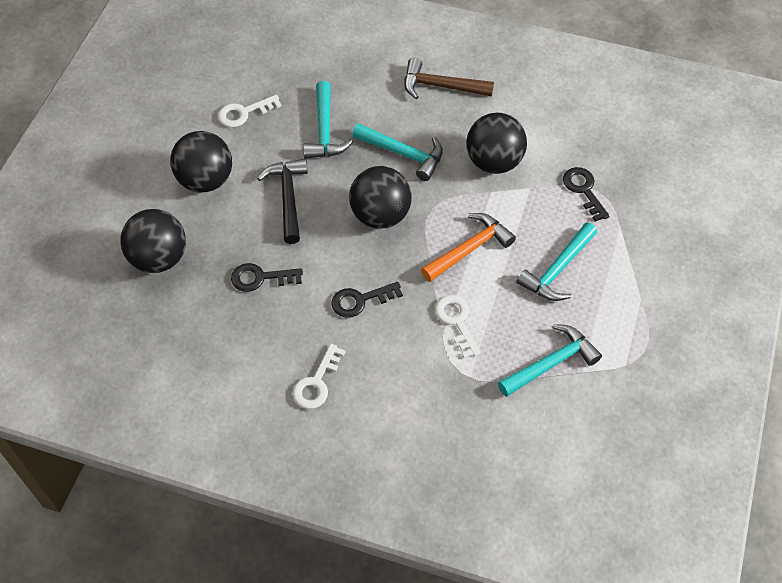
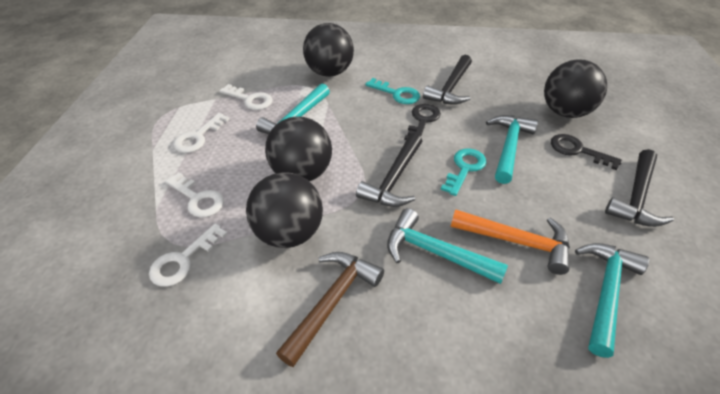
black hammer: [257,159,308,244] = 1 -> [356,133,422,207] [423,55,472,105] [605,149,674,227] = 3
black key: [231,263,303,292] [331,282,403,318] [563,167,610,222] = 3 -> [404,104,441,140] [551,134,622,170] = 2
turquoise key: none = 0 -> [365,78,420,104] [441,148,486,196] = 2
white key: [218,95,282,127] [293,344,346,409] [435,295,480,359] = 3 -> [149,223,227,287] [165,172,224,218] [173,113,229,153] [219,84,272,110] = 4

